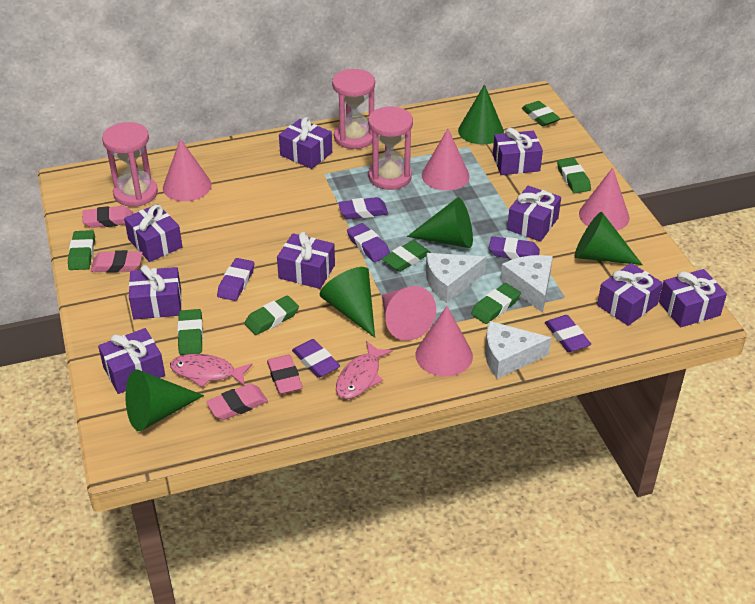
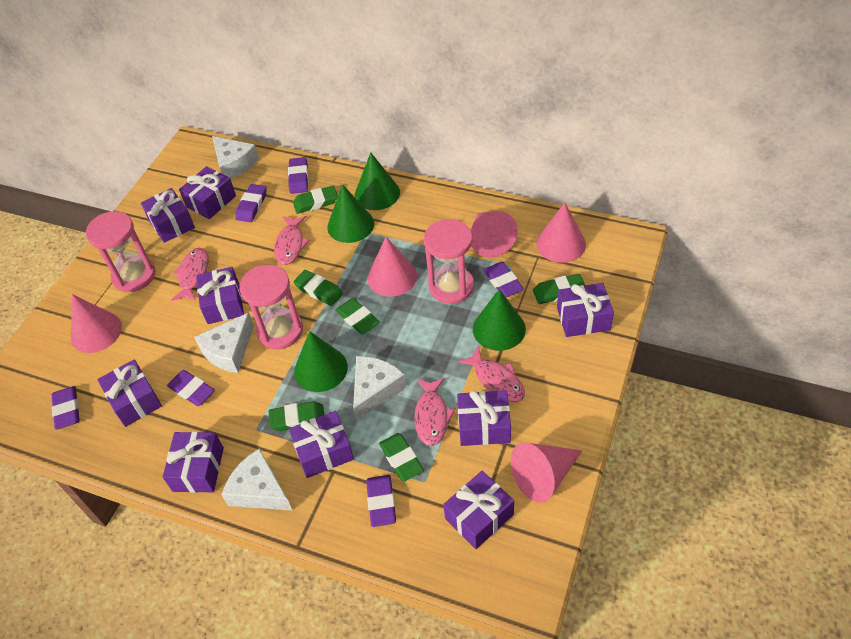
green cone: [125,370,204,431] [320,267,375,338] [407,197,473,248] [458,84,504,144] [575,212,643,265] = 5 -> [294,331,348,392] [327,184,374,243] [355,152,400,210] [473,289,526,351] = 4
green eraser: [68,230,95,270] [177,309,203,355] [244,295,299,335] [382,240,431,272] [471,283,521,324] [521,101,560,126] [557,158,591,193] = 7 -> [269,401,324,431] [293,186,338,214] [294,270,343,306] [335,298,380,334] [379,433,424,481] [533,274,585,304] = 6
pink eraser: [82,206,133,228] [91,250,143,273] [206,384,268,420] [267,355,303,394] = 4 -> none = 0
pink fish: [170,354,253,387] [336,341,393,399] = 2 -> [171,248,209,301] [274,216,310,265] [414,378,455,446] [458,346,525,402] = 4
white cheese: [426,253,486,303] [485,321,551,379] [500,255,553,313] = 3 -> [194,313,254,373] [212,136,259,179] [222,448,292,510] [353,356,407,421] = 4

